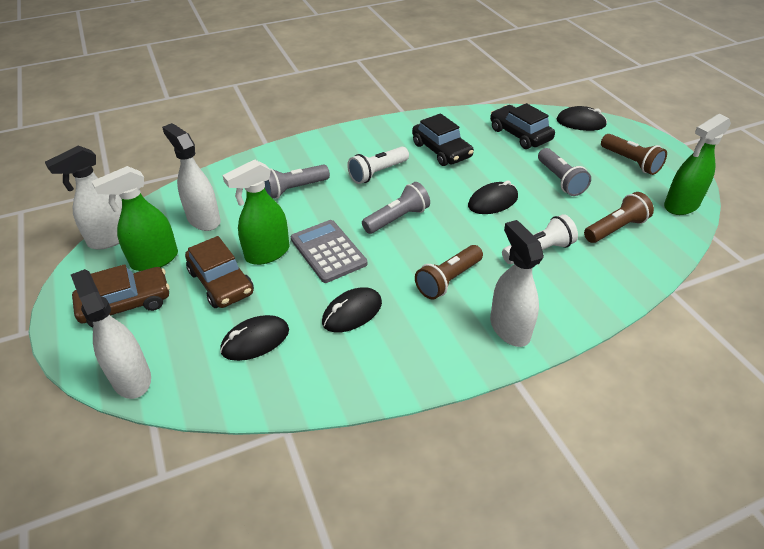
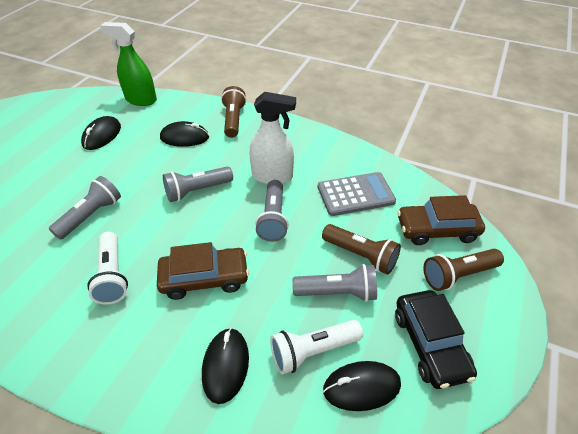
black car: [412,113,474,166] [490,103,555,149] = 2 -> [395,290,477,389] = 1
green spray bottle: [92,166,178,271] [222,159,289,265] [664,114,731,215] = 3 -> [100,22,157,106] = 1
grey flashlight: [264,165,330,199] [362,182,430,234] [538,148,591,196] = 3 -> [49,176,121,240] [163,167,233,202] [255,180,289,242] [292,264,377,302] = 4
white spray bottle: [45,146,122,250] [71,269,151,399] [162,123,221,231] [490,220,544,347] = 4 -> [250,92,296,184] = 1

